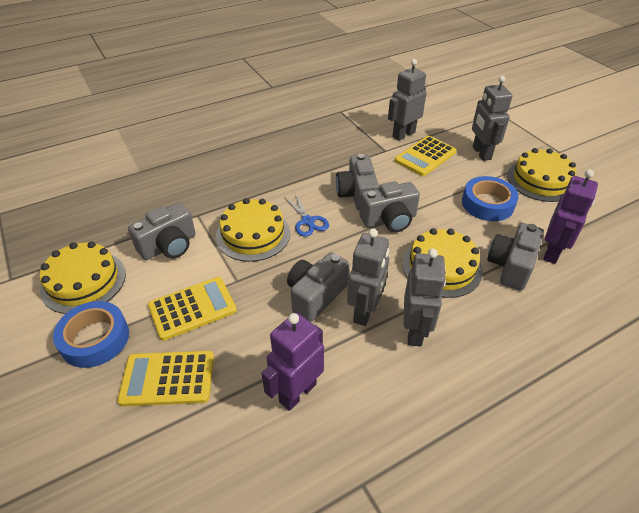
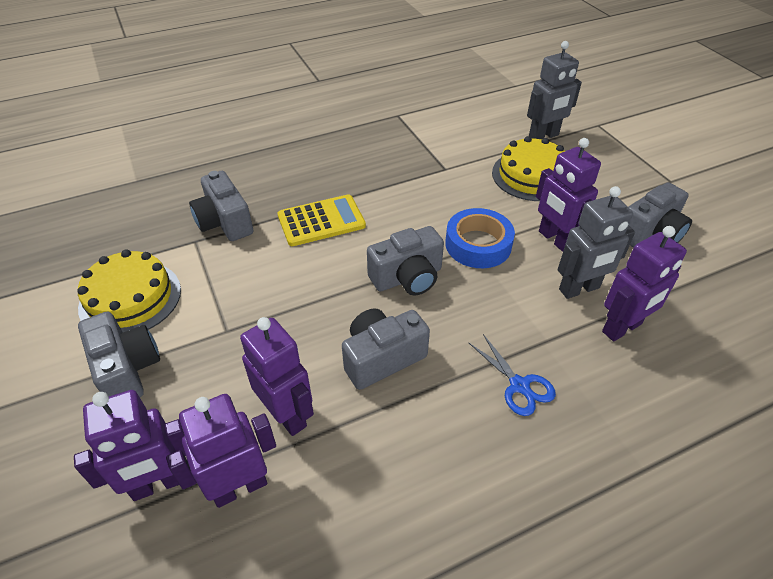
blue tape: [53,301,129,368] [462,176,519,221] = 2 -> [445,208,515,268] = 1
grey robot: [347,228,389,326] [388,59,427,141] [403,249,446,347] [472,76,513,161] = 4 -> [527,41,582,139] [558,186,635,299] = 2
purple robot: [261,313,324,411] [543,169,598,264] = 2 -> [74,390,186,501] [166,394,276,508] [240,317,314,436] [536,138,601,252] [602,226,687,341] = 5
yellow cake: [40,241,126,314] [216,198,290,262] [402,228,483,298] [507,148,577,202] = 4 -> [77,249,181,332] [492,136,565,201] = 2
yellow calculator: [117,351,214,407] [148,277,237,341] [395,136,457,176] = 3 -> [278,195,366,246] = 1

